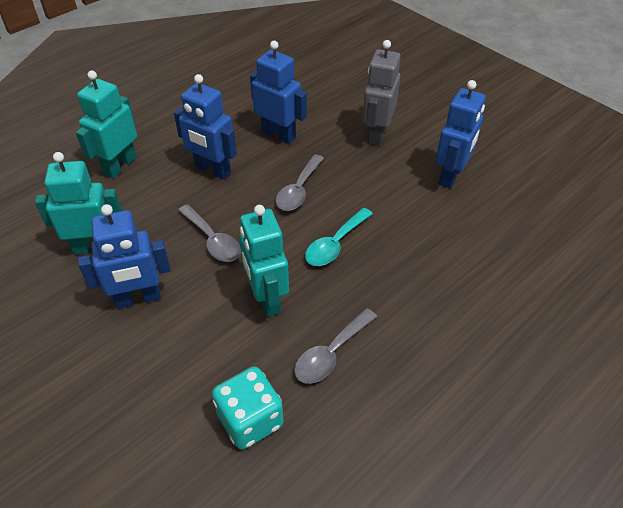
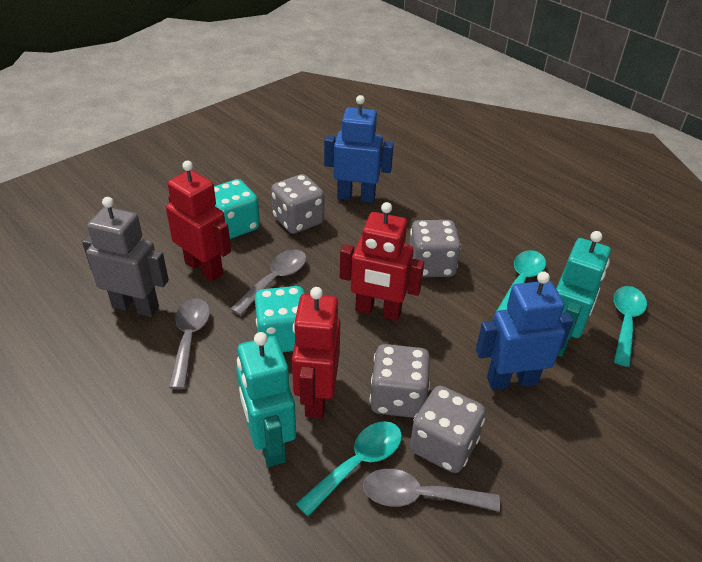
blue robot: [78,204,171,309] [174,74,237,179] [250,41,307,144] [436,80,486,188] = 4 -> [324,95,394,203] [476,272,573,390] = 2
grey dice: none = 0 -> [271,174,324,234] [370,344,430,418] [409,220,461,277] [410,386,486,473] = 4
red robot: none = 0 -> [166,160,231,281] [292,287,340,419] [340,202,424,321] = 3
turquoise dice: [212,366,284,450] = 1 -> [214,179,260,239] [255,286,305,352] = 2
turquoise robot: [35,152,122,254] [76,70,137,178] [239,205,289,317] = 3 -> [236,332,296,467] [556,231,611,357] = 2
turquoise spoon: [305,208,373,266] = 1 -> [296,421,402,517] [497,250,546,311] [614,286,647,367] = 3

